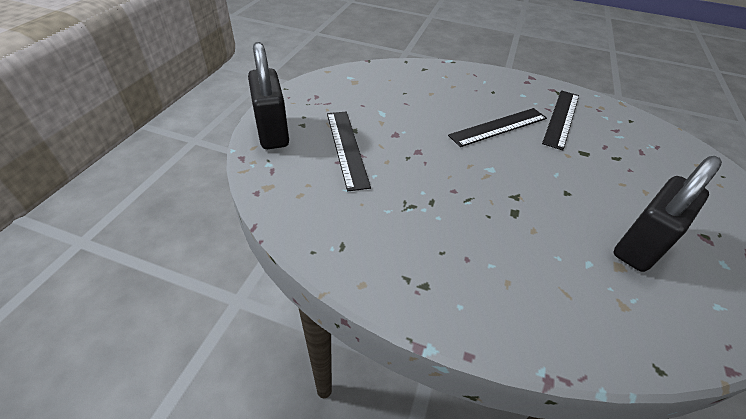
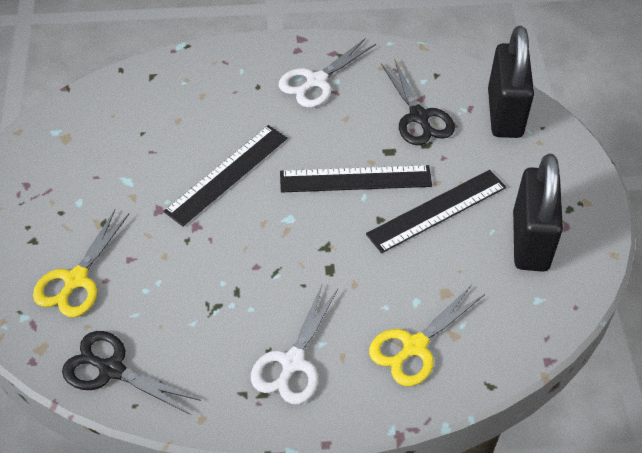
black scissors: none = 0 -> [62,331,201,415] [381,59,455,145] = 2
white scissors: none = 0 -> [251,285,338,404] [279,38,376,108] = 2
yellow scissors: none = 0 -> [33,210,129,317] [369,285,485,386] = 2

